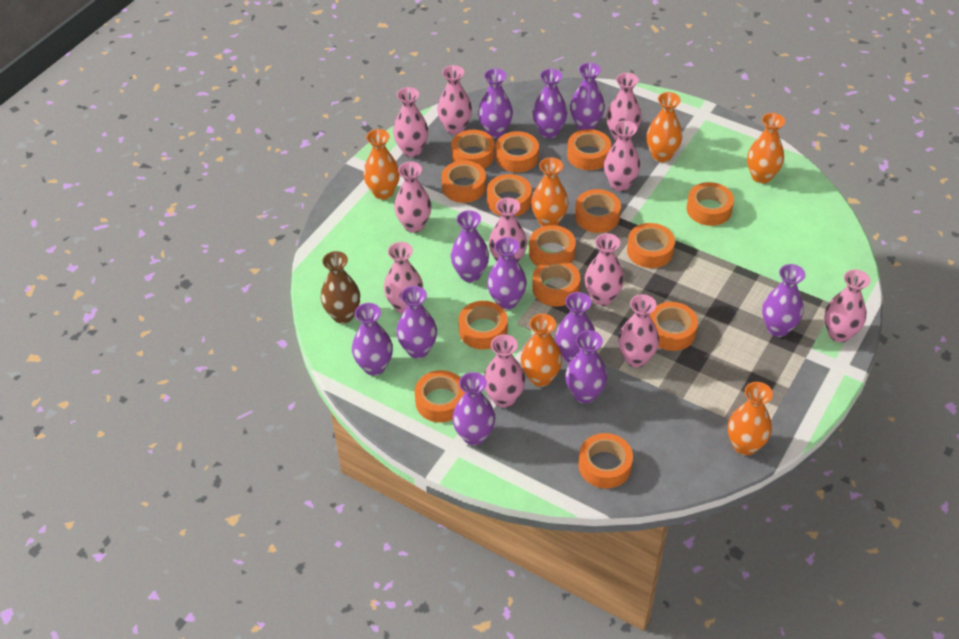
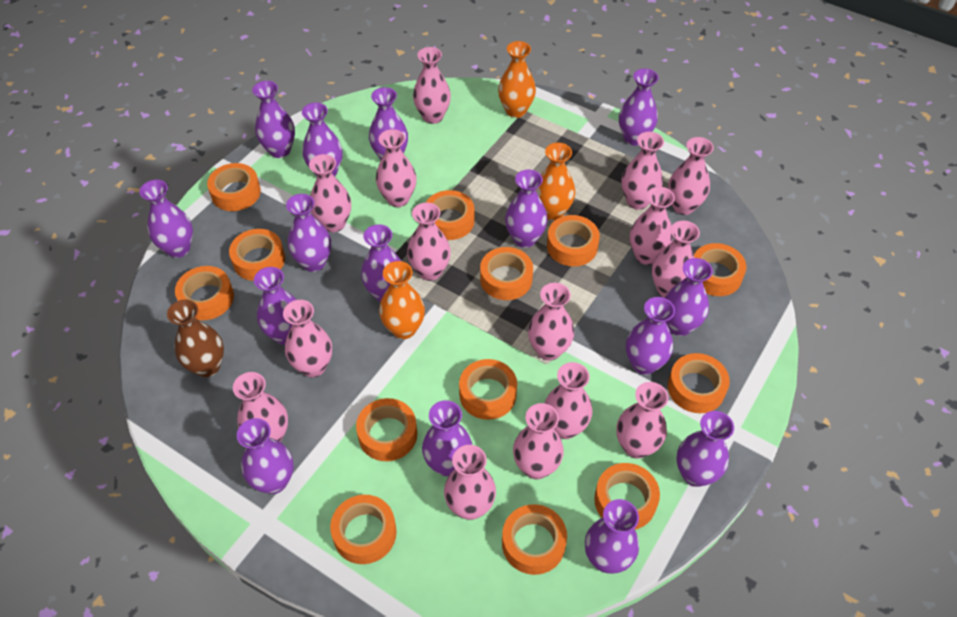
orange tape: [415,370,465,423] [441,160,486,203] [451,130,495,169] [458,301,508,350] [487,174,532,216] [496,131,539,173] [529,225,576,266] [532,260,580,306] [567,129,611,170] [575,189,621,233] [578,433,633,488] [627,223,675,268] [649,302,698,351] [687,182,734,226] = 14 -> [175,266,234,320] [207,163,261,211] [229,229,285,281] [330,495,397,564] [356,398,417,461] [426,190,475,240] [459,359,517,420] [480,247,533,300] [502,504,567,575] [547,215,600,266] [594,463,660,530] [668,353,730,413] [694,243,746,296] = 13
orange vase: [363,129,400,200] [521,314,562,387] [531,157,569,227] [647,92,682,162] [728,382,773,455] [747,113,785,184] = 6 -> [379,261,425,339] [498,41,536,118] [536,143,575,221] = 3
pink vase: [384,242,423,314] [393,87,428,157] [394,162,431,233] [437,65,472,135] [484,334,525,408] [489,198,527,263] [585,233,624,306] [604,121,640,191] [606,73,642,141] [618,294,659,367] [824,269,870,342] = 11 -> [233,372,288,442] [283,300,332,377] [309,154,351,232] [376,129,416,207] [407,202,451,281] [413,47,451,124] [444,445,496,520] [513,403,564,479] [528,283,574,361] [545,362,592,439] [616,382,668,459] [621,132,664,210] [630,187,675,265] [652,221,700,298] [668,137,714,215] = 15
purple vase: [352,303,393,376] [396,286,437,359] [451,210,489,282] [452,372,495,446] [478,68,513,138] [487,237,527,310] [532,69,567,138] [555,292,595,363] [565,330,607,404] [570,63,605,130] [762,264,805,337] = 11 -> [139,180,193,258] [237,418,294,494] [252,81,295,158] [254,267,297,345] [286,194,331,272] [302,103,343,176] [361,224,401,302] [369,87,408,160] [422,400,472,477] [505,169,547,248] [585,499,639,574] [619,69,659,146] [626,297,675,375] [665,258,713,336] [677,411,734,487] = 15

